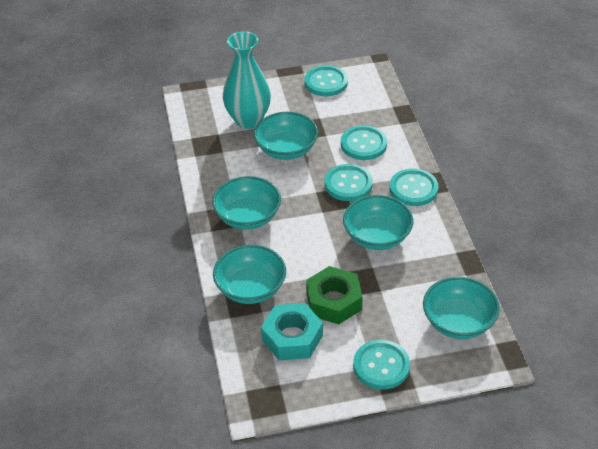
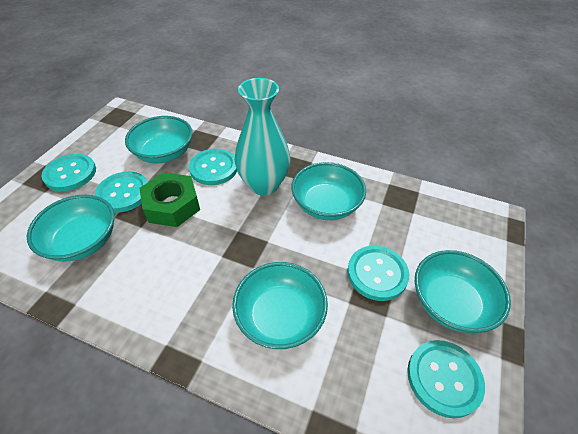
turquoise nut: [261,303,323,360] = 1 -> none = 0

